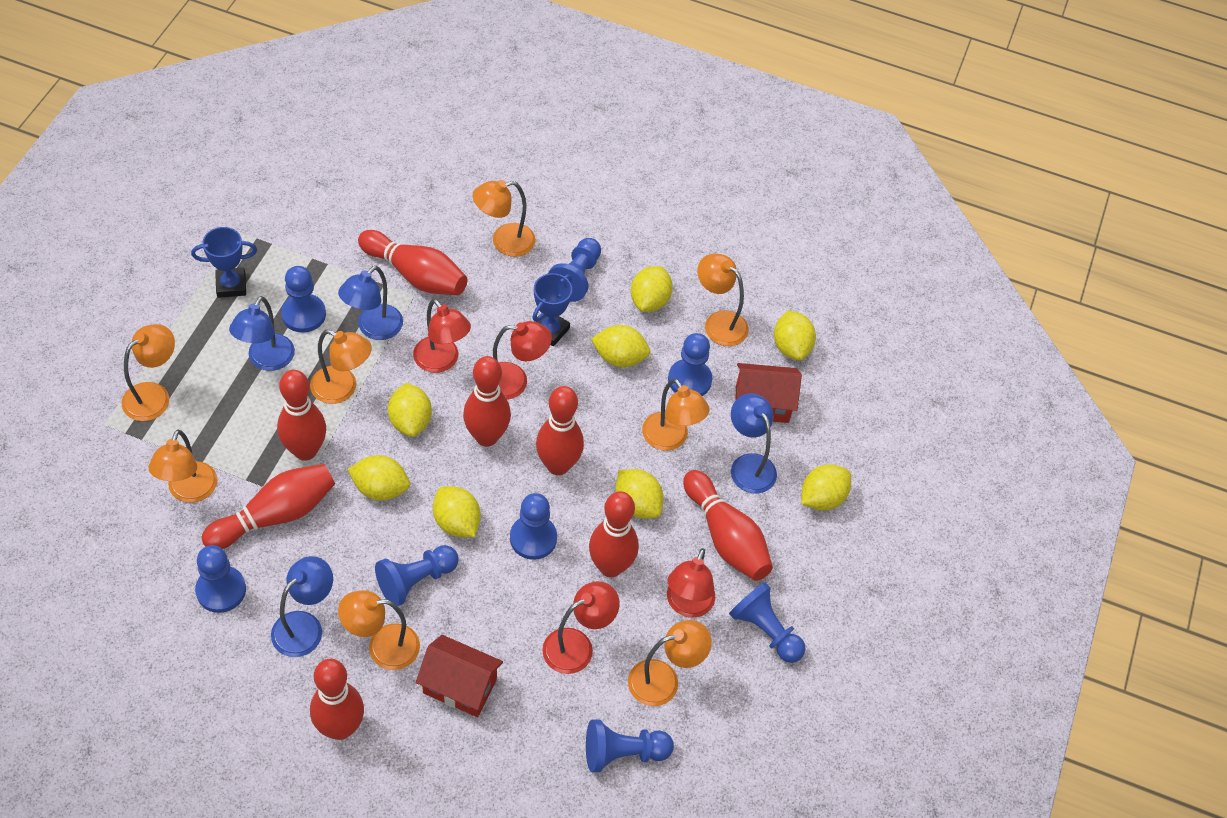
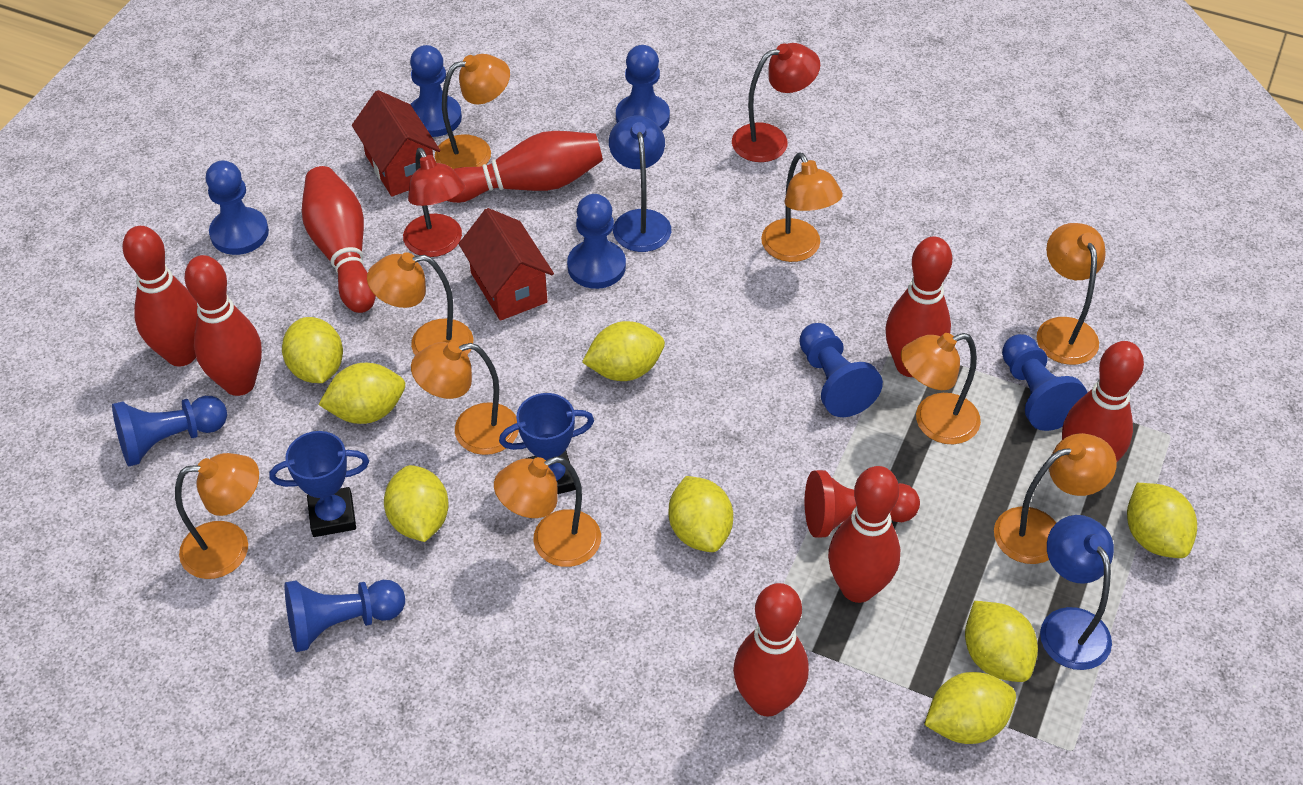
blue lamp: [229,296,295,371] [271,556,333,657] [338,266,403,340] [731,393,777,493] = 4 -> [609,115,671,252] [1040,515,1114,670] = 2
orange lamp: [122,324,175,421] [148,430,217,503] [310,330,372,404] [338,590,420,670] [473,180,536,257] [628,620,712,706] [642,379,710,451] [697,254,749,346] = 8 -> [175,453,259,579] [367,252,473,355] [411,341,519,455] [435,54,510,169] [494,456,601,567] [761,153,843,262] [901,333,981,445] [994,433,1117,564] [1037,223,1106,365] = 9
red lamp: [413,299,471,373] [493,321,552,400] [542,581,619,674] [667,548,715,618] = 4 -> [403,148,465,257] [732,43,820,162] = 2
red pawn: none = 0 -> [805,470,920,537] = 1

